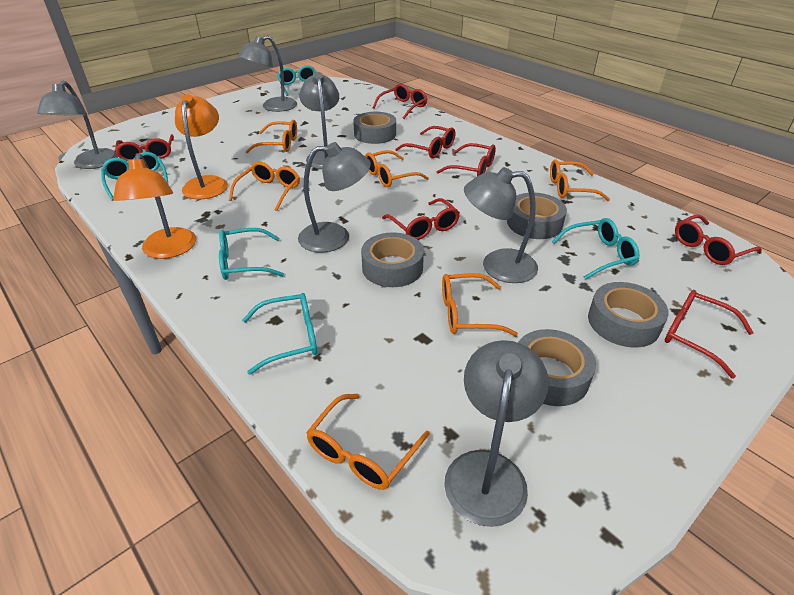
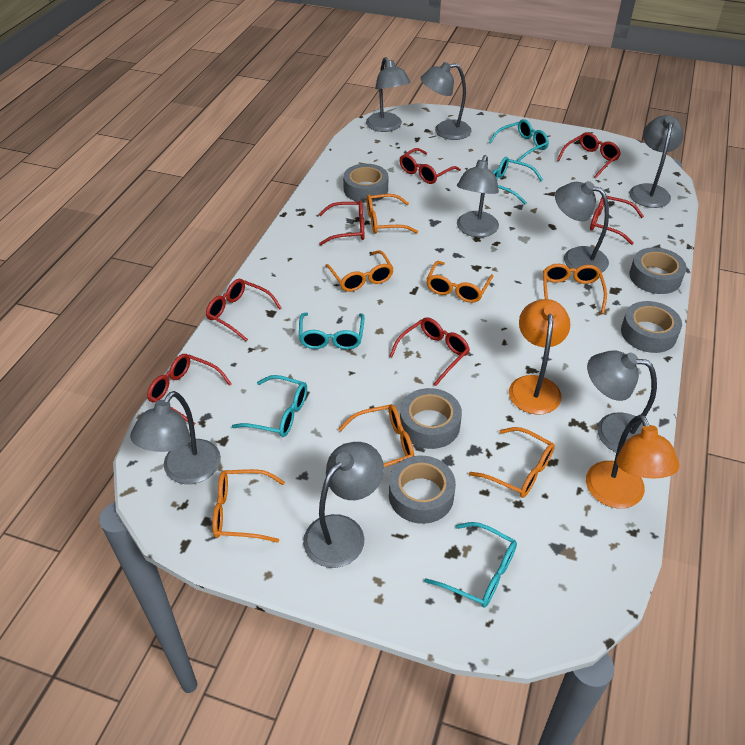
grey lamp: [37,81,118,169] [238,35,297,112] [298,142,371,253] [299,72,339,169] [444,340,549,527] [464,167,538,283] = 6 -> [130,391,221,484] [303,442,384,568] [366,57,411,132] [421,62,472,140] [457,155,499,237] [555,181,609,272] [587,350,657,452] [629,115,683,208] = 8
orange glasses: [229,162,300,211] [245,120,297,153] [306,394,430,490] [365,150,429,187] [442,273,518,336] [550,159,610,201] = 6 -> [213,469,285,543] [325,250,394,292] [338,404,414,467] [367,194,418,234] [426,261,493,303] [469,427,555,498] [543,264,607,314] = 7

